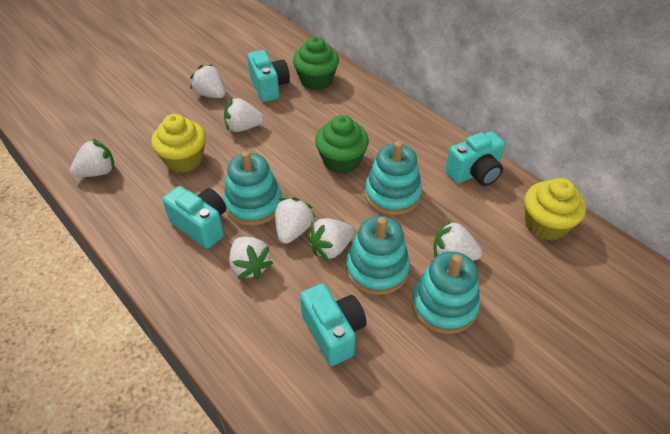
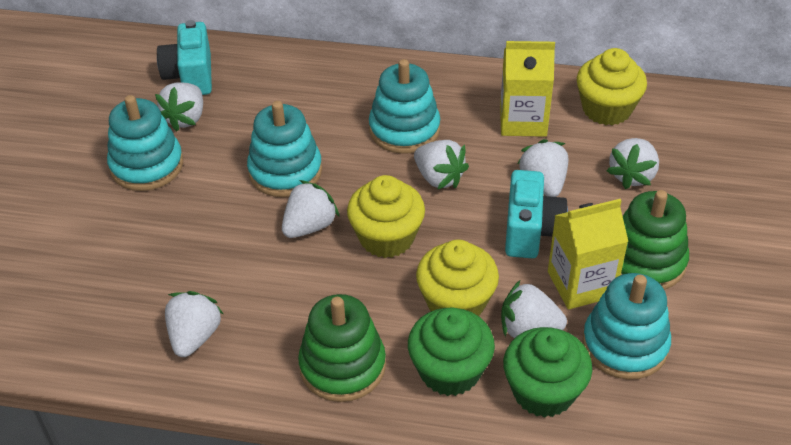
green stacking toy: none = 0 -> [298,294,386,402] [621,190,689,290] = 2
turquoise camera: [162,186,226,249] [247,50,290,102] [300,283,367,366] [445,131,505,186] = 4 -> [157,20,212,95] [505,170,568,258] = 2
yellow carton: none = 0 -> [500,41,555,137] [548,199,628,309] = 2
yellow cupcake: [151,114,206,173] [524,178,586,240] = 2 -> [347,175,425,258] [416,240,499,316] [577,48,647,125] = 3

